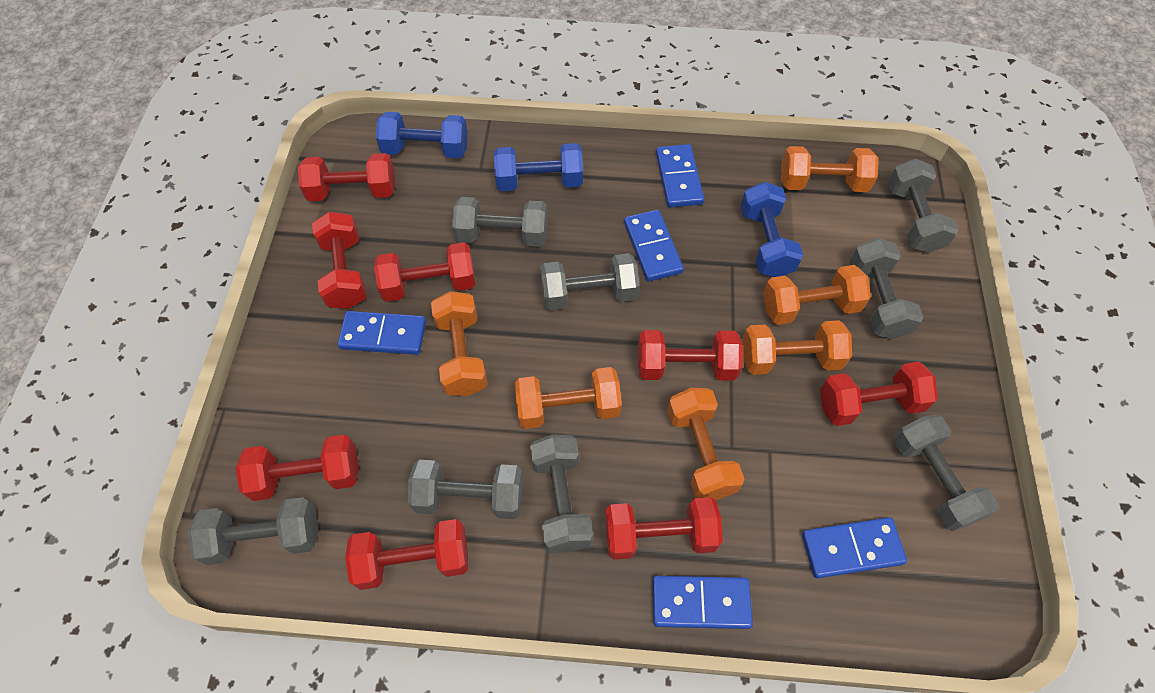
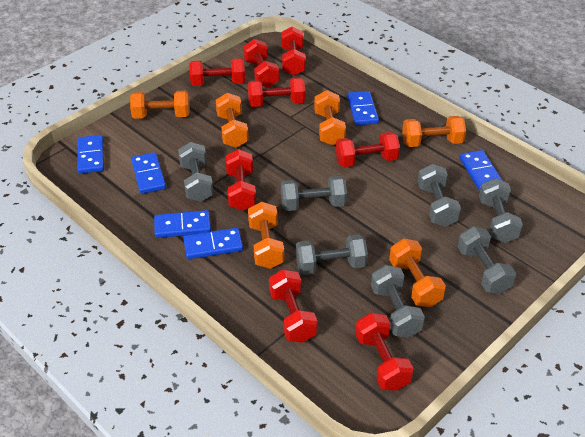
blue domino: [338,311,426,355] [624,210,684,281] [652,576,753,629] [656,144,704,208] [802,517,907,578] = 5 -> [77,135,104,174] [131,152,166,194] [154,210,211,238] [183,228,243,259] [347,91,379,125] [460,150,503,191] = 6
blue dumbbell: [376,112,468,158] [494,143,583,191] [741,182,803,277] = 3 -> none = 0
grey dumbbell: [188,497,318,565] [407,460,523,519] [452,197,547,247] [530,434,593,553] [540,253,640,310] [850,238,924,339] [887,159,958,253] [893,414,999,531] = 8 -> [178,142,214,202] [281,176,347,211] [296,234,368,275] [371,265,425,338] [417,164,461,227] [458,226,516,294] [479,178,523,243] = 7

